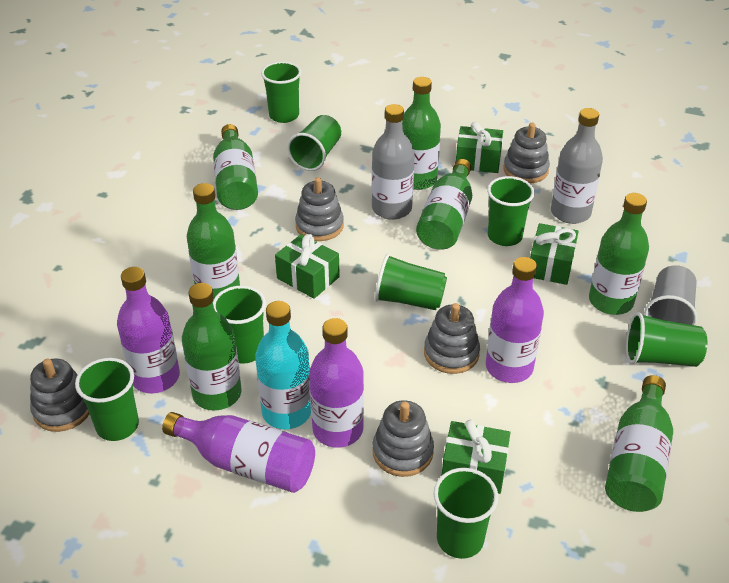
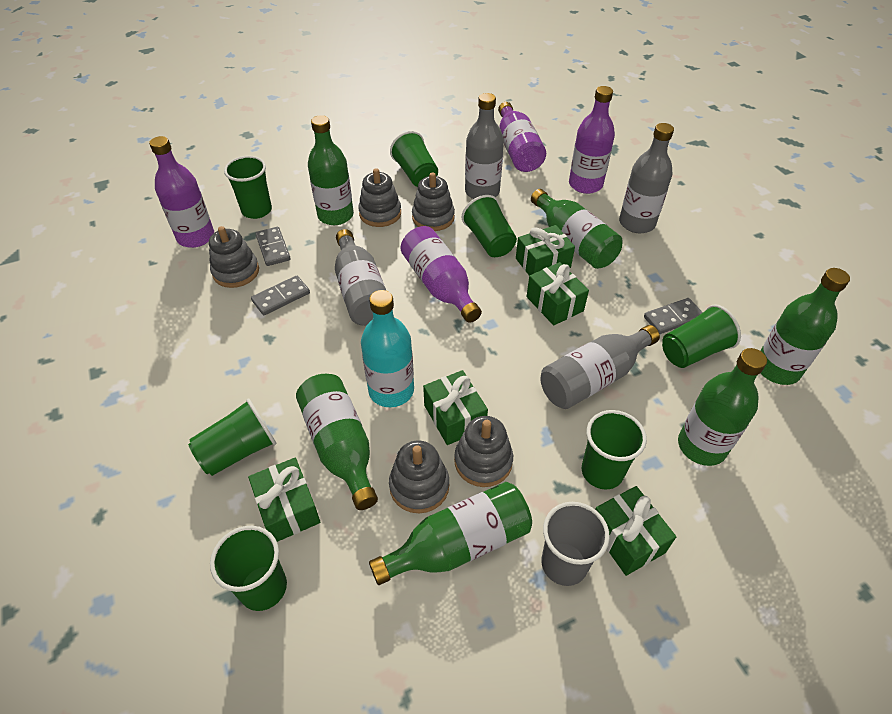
green bottle: [182,283,241,411] [187,183,240,298] [213,124,258,210] [402,77,441,190] [416,159,472,250] [589,193,649,315] [605,375,673,512] = 7 -> [296,374,378,510] [308,115,354,225] [369,482,532,585] [531,189,622,269] [678,348,767,466] [760,268,850,385] = 6
green cup: [75,358,139,441] [213,285,266,364] [261,61,301,123] [287,115,341,171] [375,254,447,310] [433,468,498,559] [487,176,535,246] [626,312,707,367] = 8 -> [188,398,276,476] [210,526,287,611] [224,156,272,219] [390,131,438,187] [462,195,517,257] [582,410,647,490] [662,304,741,368] = 7
green gift: [275,234,340,299] [442,420,510,494] [456,122,503,173] [530,223,579,285] = 4 -> [248,458,321,542] [423,370,488,445] [516,225,575,276] [526,262,589,325] [595,486,676,576] = 5
grey bottle: [372,104,415,220] [551,108,603,224] = 2 -> [335,229,386,326] [465,93,504,199] [541,325,660,409] [619,123,674,233] = 4
grey domino: none = 0 -> [251,275,310,315] [255,227,291,266] [644,298,703,334] = 3

